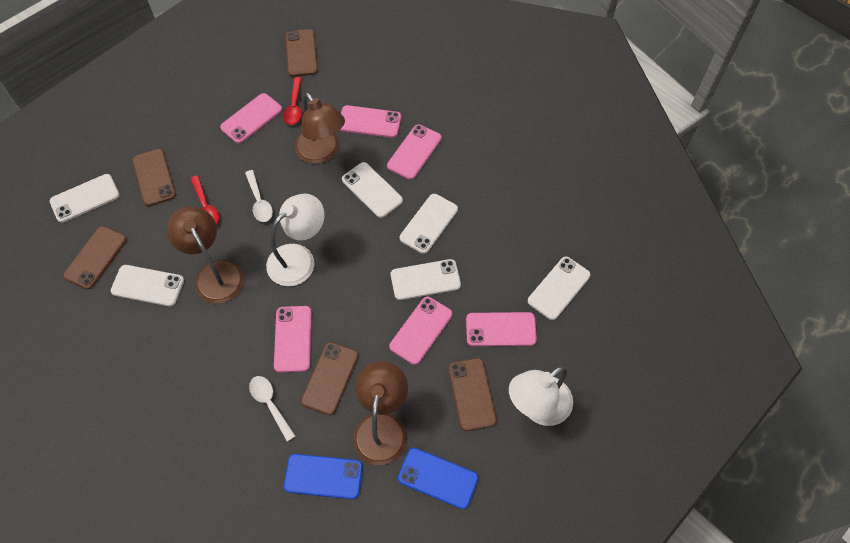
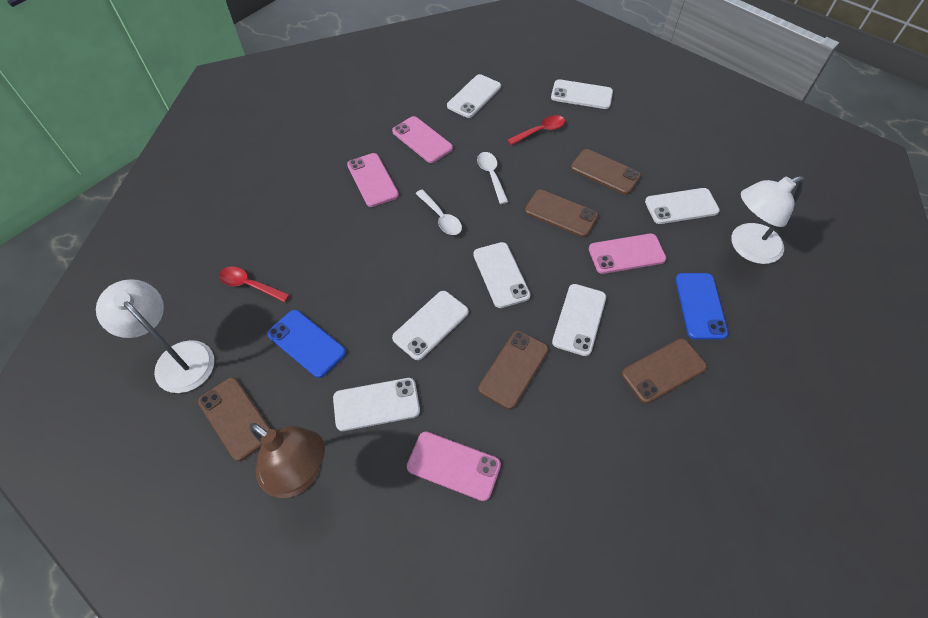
brown lamp: [167,206,244,304] [295,92,345,164] [353,361,408,465] = 3 -> [249,423,325,498] = 1
pink phone: [220,93,282,144] [274,306,312,373] [340,105,401,138] [387,124,442,180] [389,297,453,365] [466,312,537,347] = 6 -> [347,153,399,207] [392,116,453,163] [407,432,501,501] [589,234,666,274] = 4
white phone: [50,174,120,223] [111,265,184,307] [342,162,403,218] [391,259,461,300] [400,194,458,254] [528,257,591,320] = 6 -> [333,378,420,431] [392,291,469,360] [447,74,501,118] [473,242,531,308] [551,79,613,109] [552,284,606,356] [645,188,720,224] = 7

